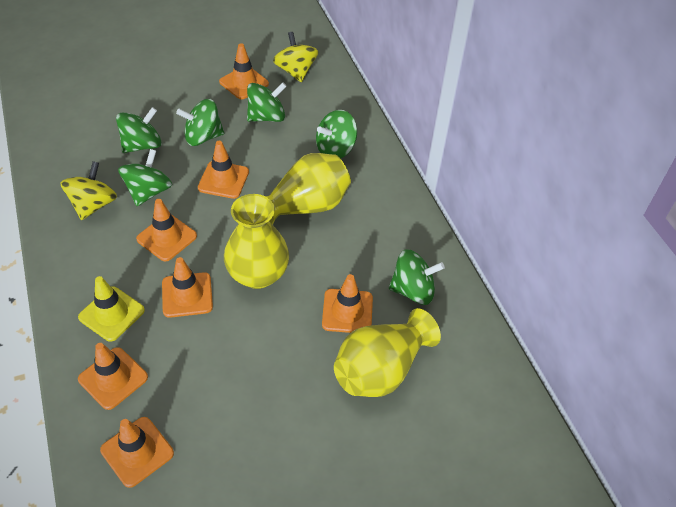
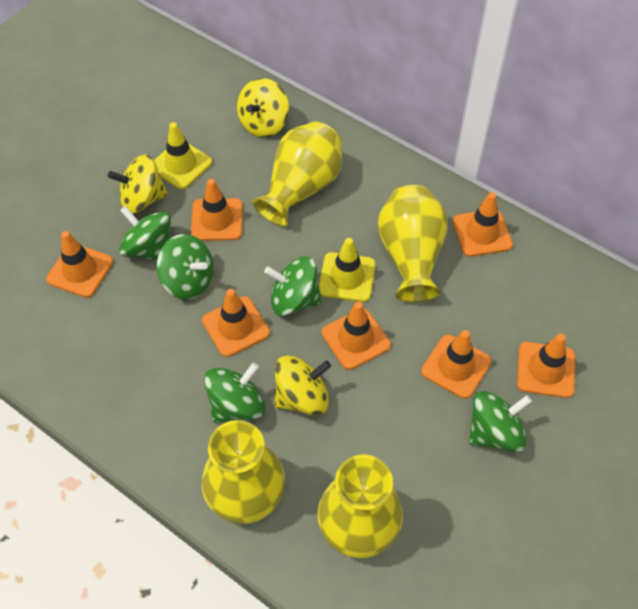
green spinning top: [116,107,162,153] [118,149,172,206] [176,99,224,146] [247,82,286,122] [316,110,357,159] [389,249,445,305] = 6 -> [119,206,171,260] [157,234,213,299] [204,363,265,423] [264,257,322,316] [469,391,532,452] = 5
yellow spinning top: [60,161,117,220] [273,32,318,82] = 2 -> [108,155,168,214] [237,78,289,137] [274,355,331,416] = 3
yellow traffic cone: [78,276,145,342] = 1 -> [154,122,212,189] [319,238,376,302] = 2
yellow vase: [224,194,289,289] [265,153,351,225] [334,308,441,397] = 3 -> [201,420,285,524] [252,121,342,227] [317,455,403,558] [377,185,448,302] = 4

